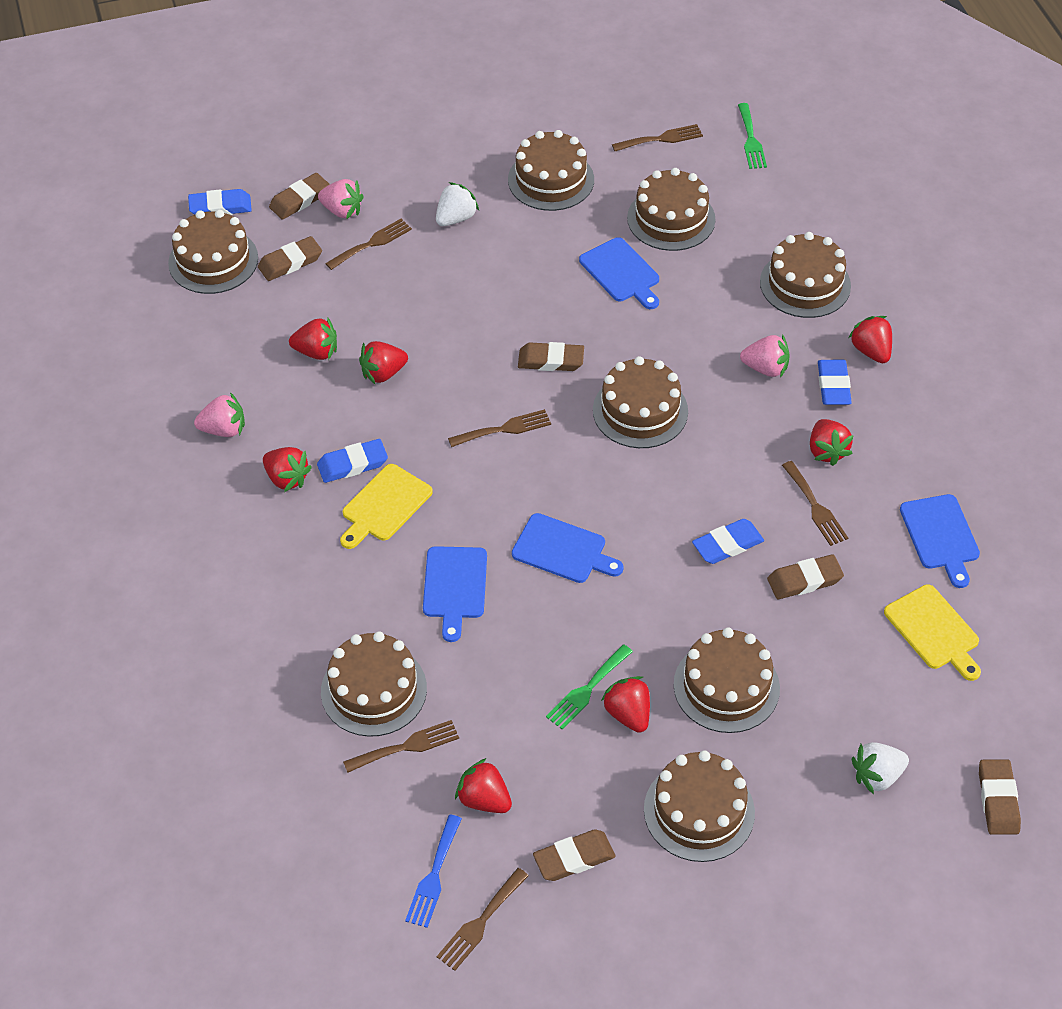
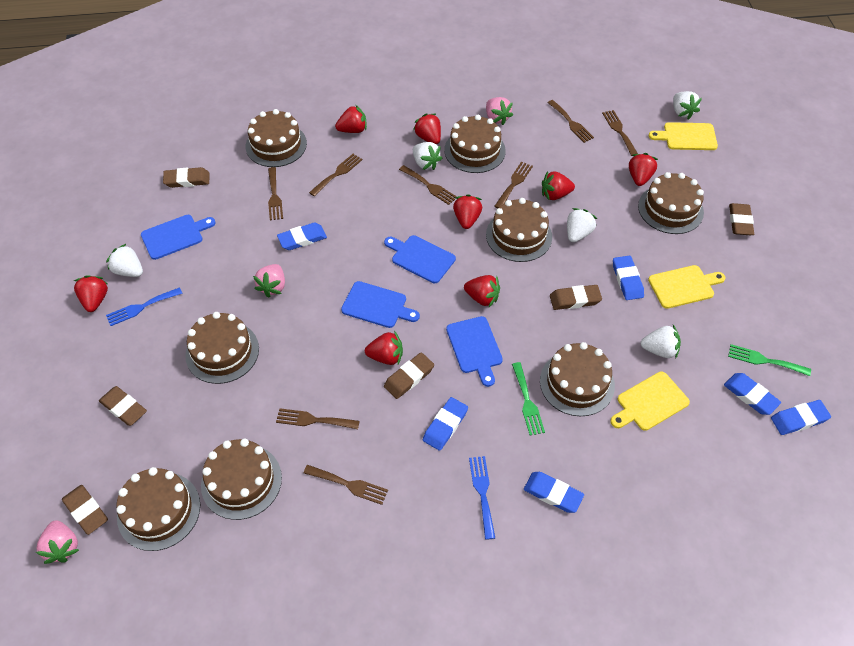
blue eraser: [188,189,252,215] [317,439,388,483] [692,519,764,564] [818,360,852,405] = 4 -> [277,223,327,250] [423,397,468,451] [524,472,584,513] [613,255,644,300] [724,373,781,415] [771,400,831,435] = 6
blue fork: [405,814,462,928] = 1 -> [106,287,183,326] [469,456,495,540] = 2
brown fork: [325,219,412,270] [343,720,459,773] [437,868,529,971] [448,409,551,447] [612,124,703,151] [782,461,848,546] = 6 -> [268,167,283,220] [276,408,360,429] [304,465,388,505] [309,154,362,196] [399,165,457,205] [494,162,533,208] [548,100,594,143] [602,110,638,156] = 8
red strawberry: [263,447,312,492] [289,317,337,360] [359,341,408,384] [455,758,512,813] [601,676,650,733] [810,419,854,466] [849,316,892,364] = 7 -> [74,275,108,312] [335,105,367,133] [365,331,403,365] [413,114,441,144] [453,194,482,229] [464,275,500,307] [542,171,575,200] [629,153,658,186] = 8
white strawberry: [436,182,479,226] [852,742,909,794] = 2 -> [106,244,143,277] [413,142,442,170] [567,208,597,242] [641,325,681,358] [673,91,702,120] = 5
yellow cutting board: [340,464,433,549] [884,584,981,681] = 2 -> [610,371,690,431] [648,265,726,309] [649,122,718,150] = 3

